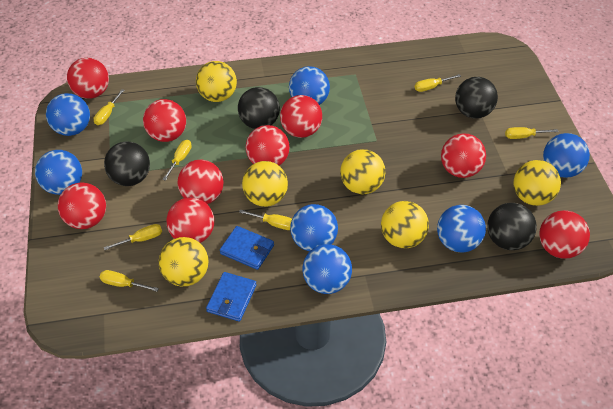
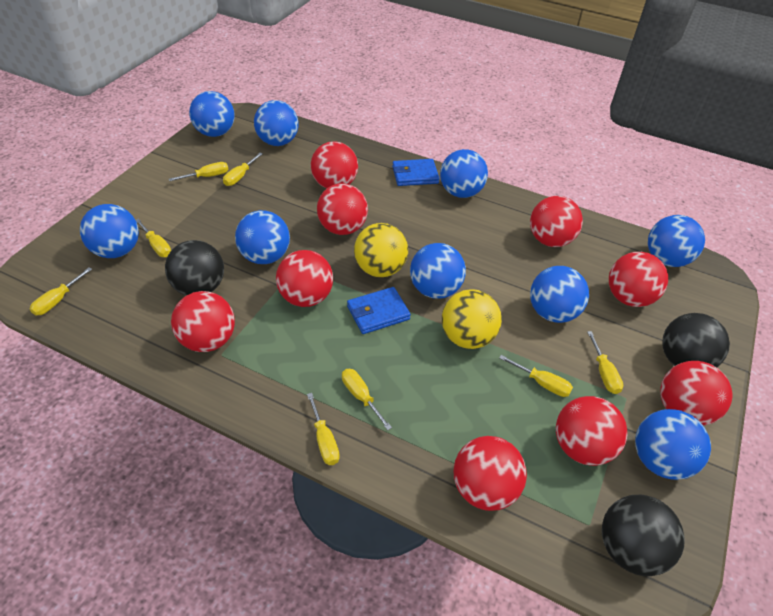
black ball: [104,141,150,186] [238,87,280,129] [455,77,498,119] [487,203,537,250] = 4 -> [165,240,224,296] [602,495,685,576] [662,313,730,367] = 3
blue ball: [35,150,82,195] [46,93,90,136] [289,66,330,105] [290,204,338,251] [303,244,352,294] [437,205,486,253] [543,133,590,178] = 7 -> [80,204,139,258] [189,91,235,137] [235,210,290,264] [254,100,299,146] [410,243,466,299] [440,149,488,198] [530,266,589,323] [635,409,711,480] [648,215,705,267] = 9
yellow ball: [159,237,209,287] [196,61,237,102] [242,161,288,207] [340,149,386,194] [381,201,429,248] [514,160,561,206] = 6 -> [354,223,408,277] [442,289,502,349] = 2
yellow screwdriver: [94,89,124,125] [100,270,159,292] [104,224,162,250] [162,140,192,181] [239,209,292,230] [415,74,461,92] [505,127,559,139] = 7 -> [30,267,92,315] [136,218,171,257] [169,162,229,181] [223,153,263,186] [307,393,340,465] [342,369,392,430] [499,355,573,397] [587,331,623,394] = 8

